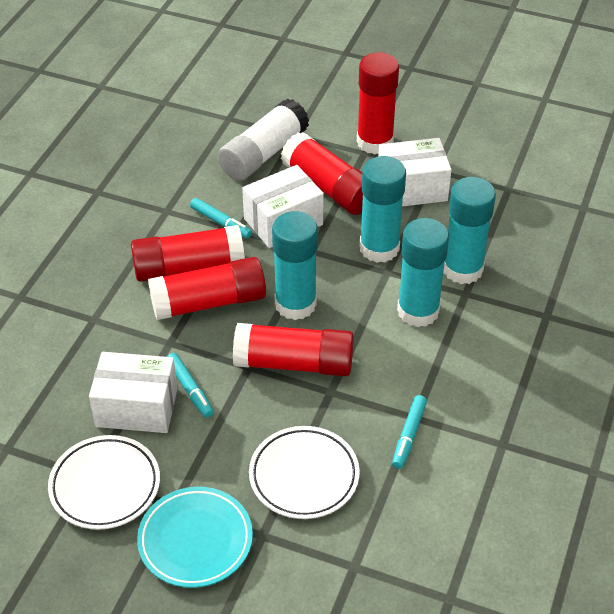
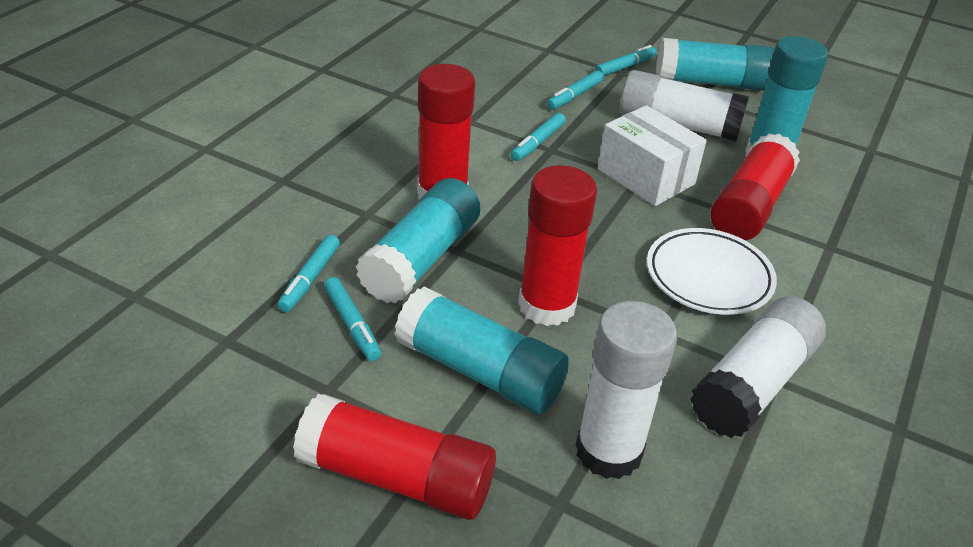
red glue stick: [131,225,245,282] [148,257,266,320] [233,323,354,376] [281,132,363,215] [357,52,399,154] = 5 -> [293,394,496,520] [417,64,475,199] [518,165,597,326] [710,133,800,241] = 4
turquoise marker: [167,353,214,418] [190,198,252,239] [392,395,427,469] = 3 -> [278,235,340,312] [324,277,381,361] [511,113,566,161] [547,70,604,110] [595,45,657,76] = 5
turquoise plate: [137,487,253,588] = 1 -> none = 0
white box: [89,352,178,433] [242,165,324,248] [378,138,452,207] = 3 -> [598,105,707,206] = 1
white glue stick: [218,98,309,181] = 1 -> [576,301,677,479] [620,70,749,142] [690,296,826,438] = 3
white plate: [48,435,160,530] [249,426,360,519] = 2 -> [647,228,777,315] = 1

